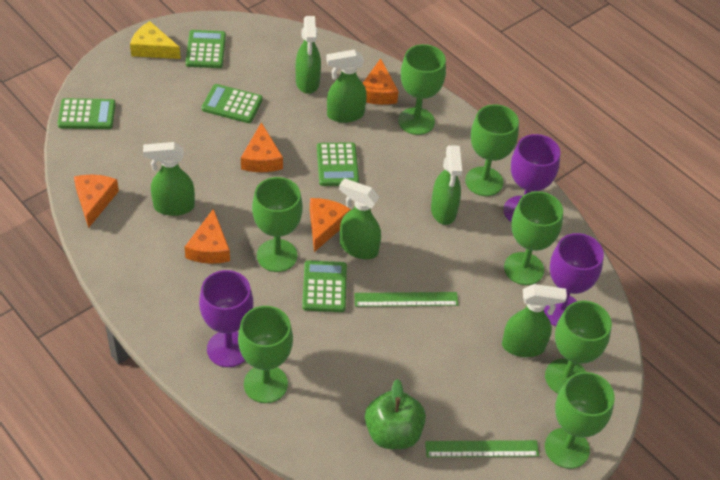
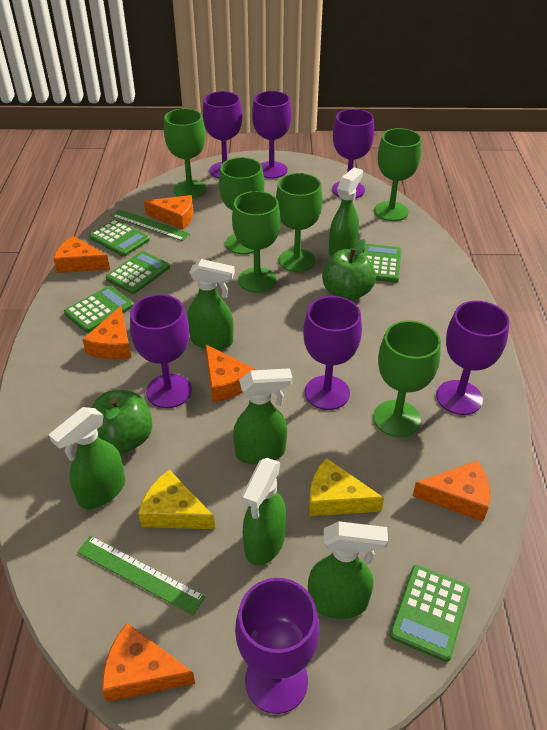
green apple: [365,379,426,449] = 1 -> [91,390,152,454] [322,239,376,301] = 2
green goblet: [238,306,293,403] [252,177,303,272] [398,44,446,135] [465,104,519,196] [504,191,563,285] [545,301,612,393] [545,372,615,469] = 7 -> [164,108,206,198] [219,157,264,254] [232,191,281,293] [276,173,323,272] [373,321,441,437] [374,128,422,221] = 6
orange cheese: [74,175,119,228] [185,209,230,264] [241,122,283,172] [310,198,351,252] [363,58,399,105] = 5 -> [53,236,110,273] [82,306,132,359] [102,623,195,702] [144,195,193,229] [205,344,255,402] [413,460,490,521] = 6
purple goblet: [199,270,253,367] [503,134,560,222] [544,233,604,326] = 3 -> [130,294,192,408] [203,91,242,178] [235,578,319,714] [252,91,292,178] [303,296,362,410] [332,109,374,198] [436,301,509,415] = 7
yellow cheese: [130,21,181,59] = 1 -> [138,470,215,529] [309,458,384,516] = 2

